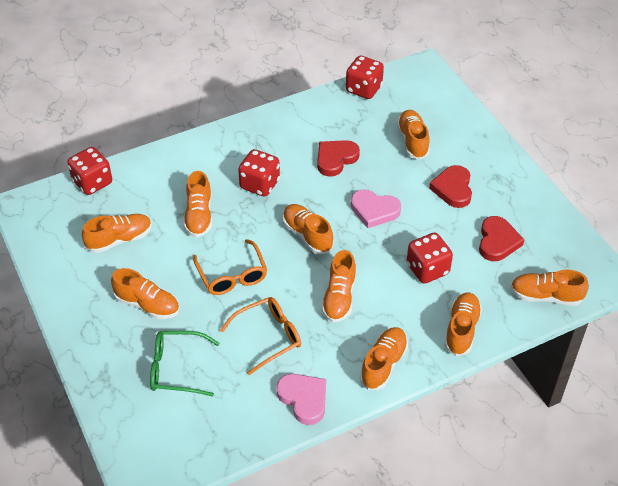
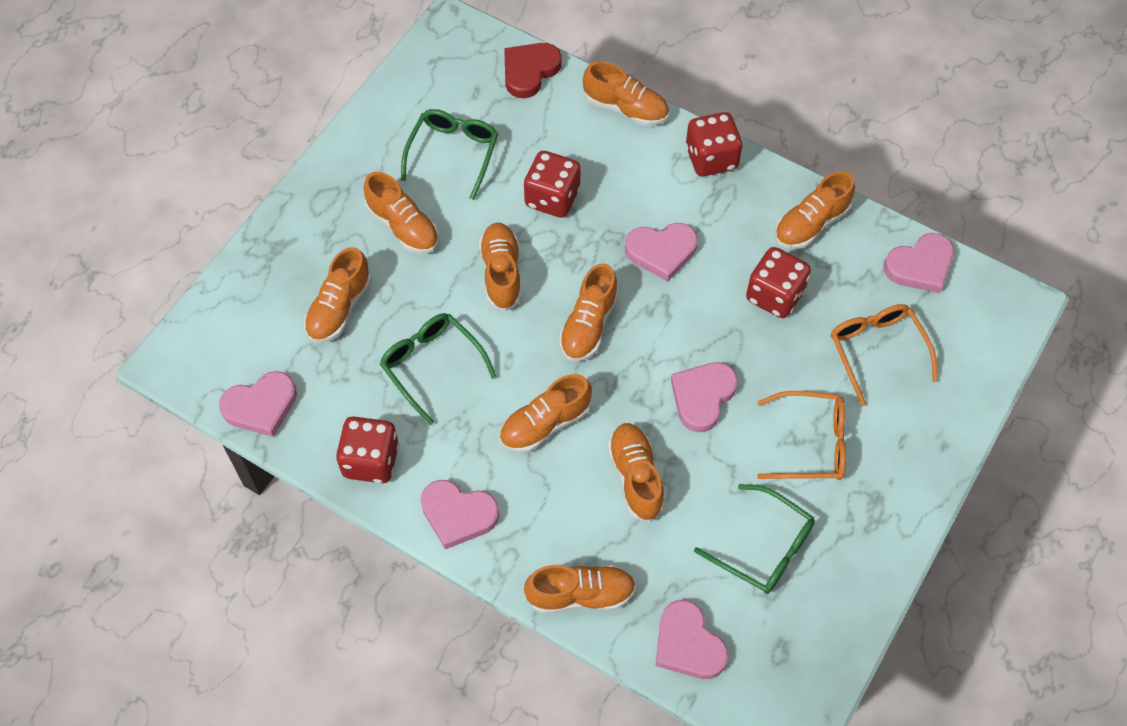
green glasses: [150,331,220,396] = 1 -> [380,313,497,425] [401,109,498,200] [694,484,815,594] = 3
pink heart: [276,374,326,425] [351,190,401,228] = 2 -> [219,371,297,437] [421,480,499,549] [625,223,698,282] [655,600,728,679] [671,362,738,432] [884,233,954,293] = 6
red heart: [317,140,360,177] [429,165,472,208] [479,216,524,261] = 3 -> [504,43,561,98] = 1

